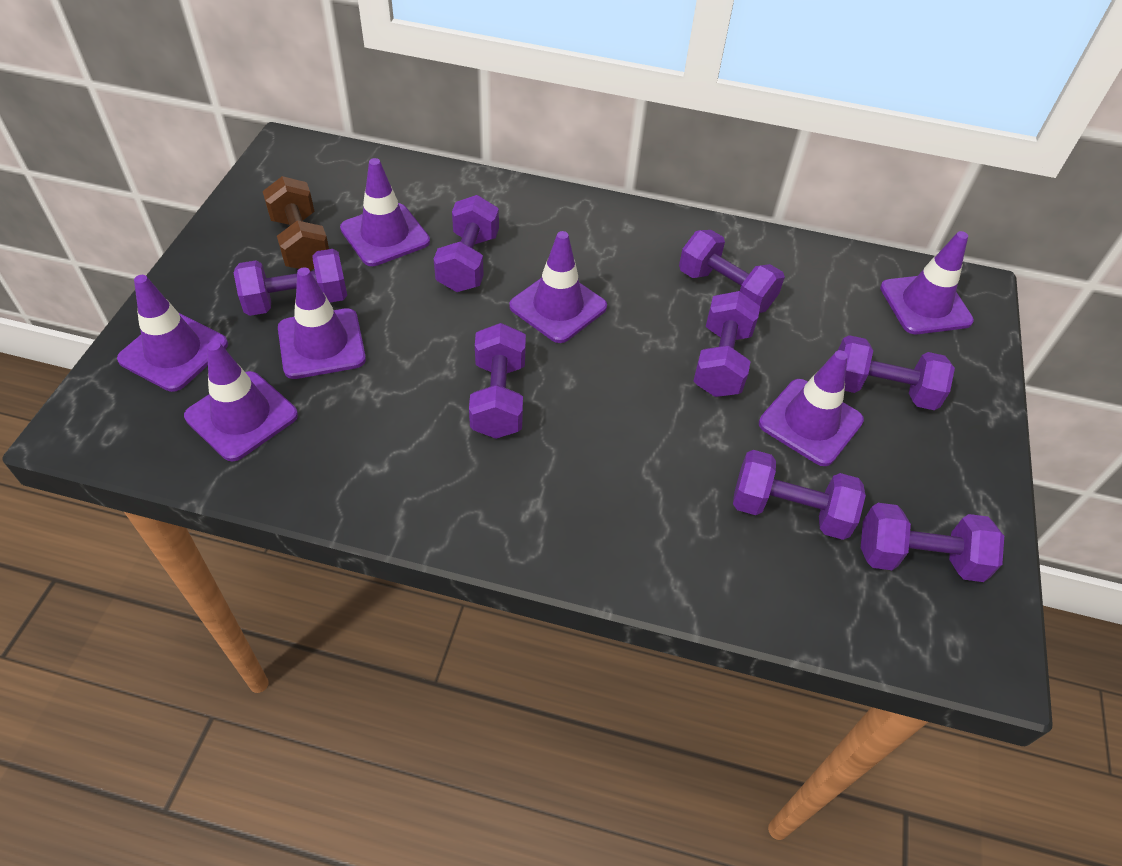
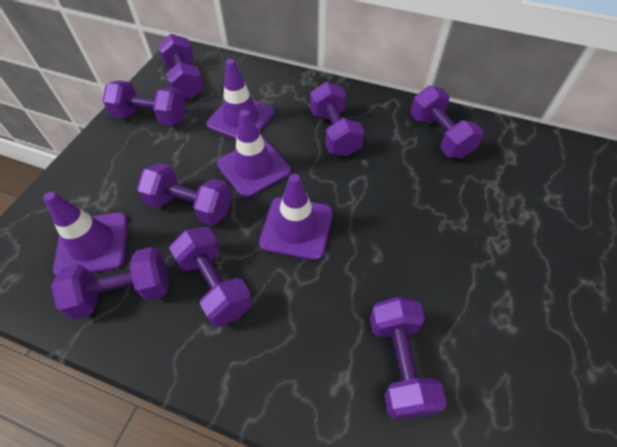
brown dumbbell: [263,176,329,271] = 1 -> none = 0
purple traffic cone: [117,275,228,392] [184,341,298,461] [278,267,366,379] [340,158,430,266] [509,231,607,343] [759,350,864,466] [880,231,974,334] = 7 -> [43,192,128,276] [206,59,274,139] [217,109,291,198] [259,174,333,260] = 4

